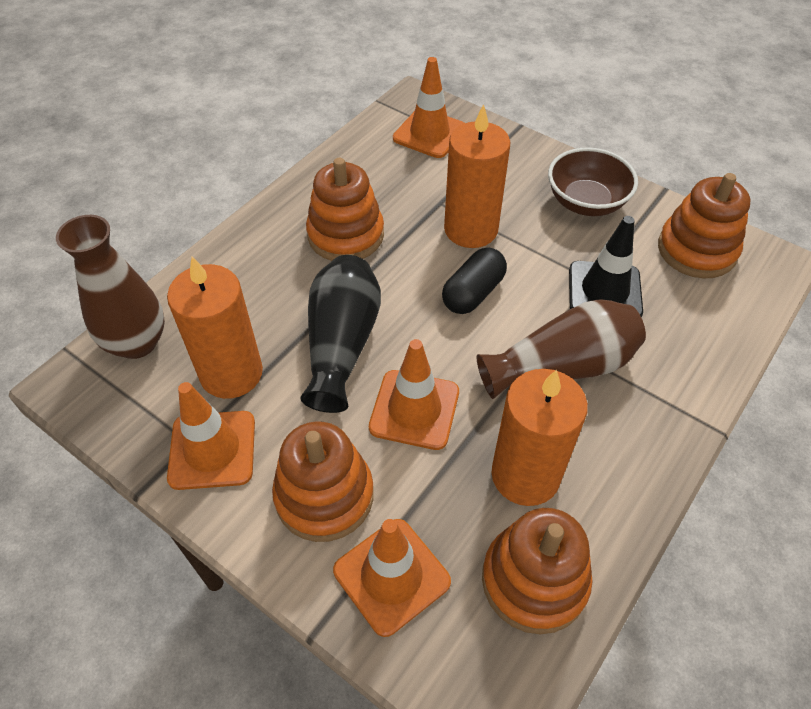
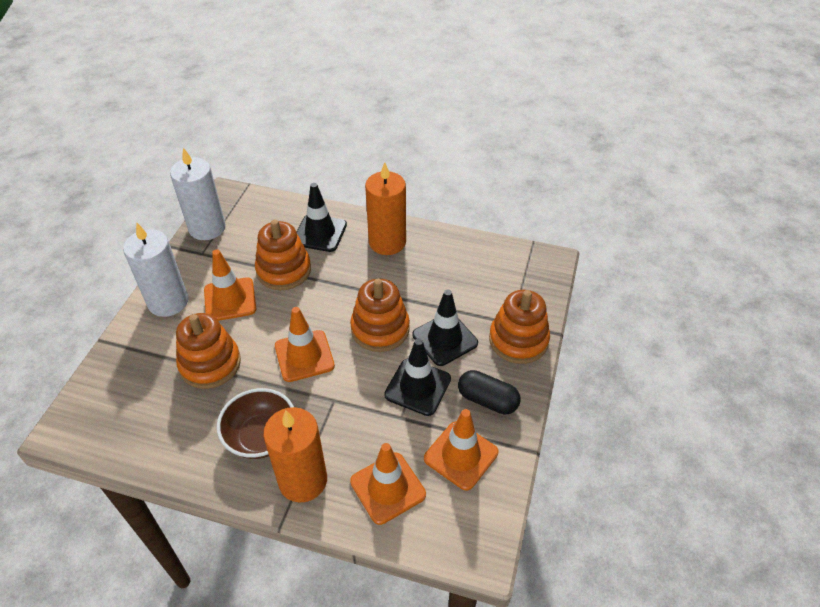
black traffic cone: [569,216,643,317] = 1 -> [297,183,347,252] [384,338,451,416] [412,290,478,366] = 3
black vase: [300,255,381,413] = 1 -> none = 0
brown vase: [56,215,165,359] [477,299,646,399] = 2 -> none = 0
orange candle: [167,257,263,399] [444,104,510,248] [491,369,588,506] = 3 -> [263,407,327,503] [365,162,406,255] = 2
white candle: none = 0 -> [123,223,188,317] [170,148,226,240] = 2

